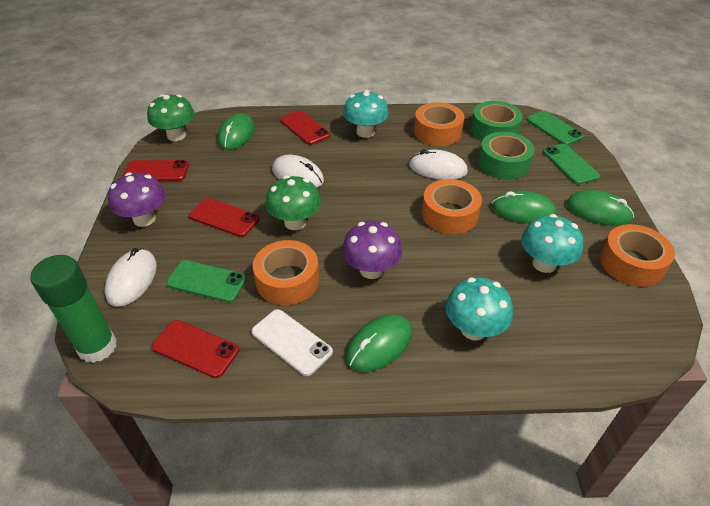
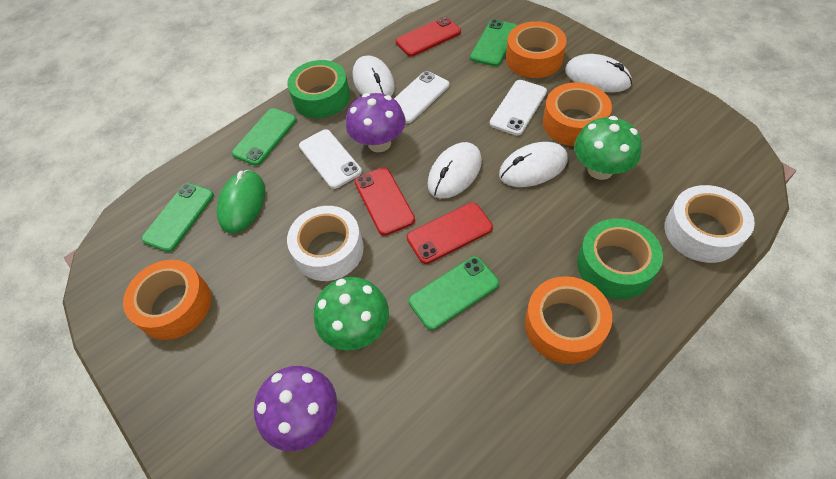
green glue stick: [30,255,117,363] = 1 -> none = 0
green mouse: [218,113,255,150] [346,314,412,372] [491,190,557,224] [566,190,634,226] = 4 -> [217,170,265,234] = 1
green phone: [166,260,247,303] [526,111,584,145] [543,144,600,185] = 3 -> [141,183,214,252] [232,108,297,166] [408,256,499,330] [470,19,518,66] = 4
red phone: [122,160,189,181] [152,320,239,378] [189,198,259,237] [280,110,330,145] = 4 -> [354,167,415,236] [396,17,461,57] [406,202,493,264] = 3
turquoise mushroom: [343,90,389,138] [446,277,513,341] [521,214,583,273] = 3 -> none = 0
white mouse: [105,248,157,307] [272,155,324,188] [409,149,468,180] = 3 -> [353,55,395,96] [428,142,482,199] [499,142,568,187] [565,54,632,92] = 4
white phone: [251,309,333,376] = 1 -> [299,129,362,189] [394,71,449,123] [490,80,547,135] = 3
white tape: none = 0 -> [287,206,364,281] [665,185,755,263] = 2

